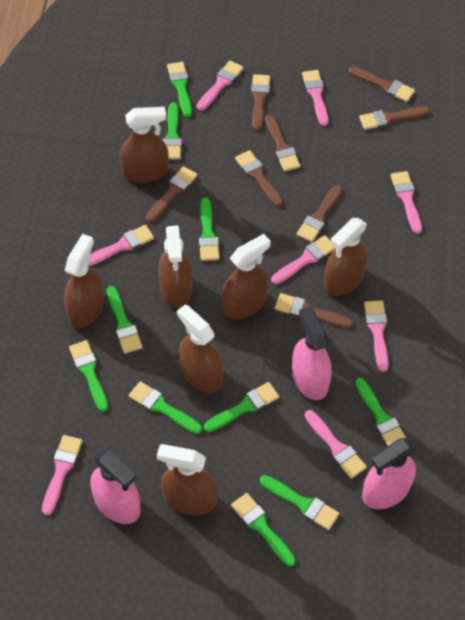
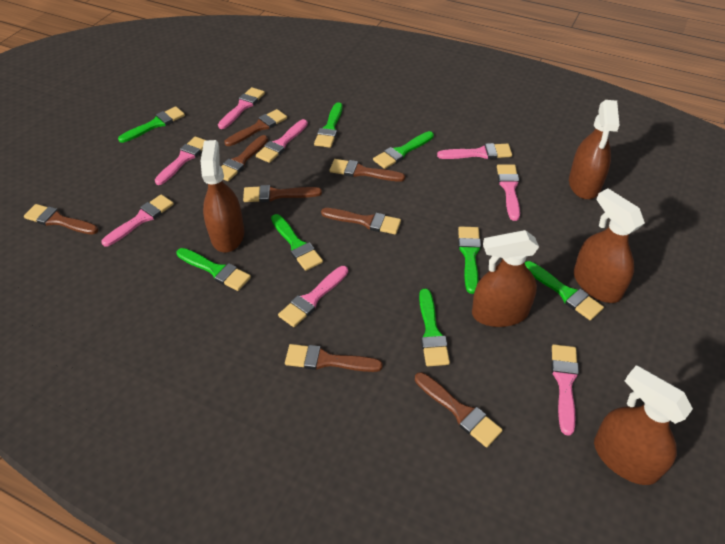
brown spray bottle: [64,234,104,328] [120,107,169,183] [157,444,218,515] [158,225,193,308] [177,304,223,393] [222,234,271,319] [324,218,368,296] = 7 -> [201,140,244,253] [472,230,539,327] [569,100,619,199] [574,188,645,303] [594,365,693,485] = 5
green brush: [69,340,108,412] [107,286,143,354] [129,381,202,434] [163,103,182,159] [167,62,192,117] [199,198,220,261] [204,382,280,432] [231,493,296,566] [260,475,339,530] [355,378,406,446] = 10 -> [118,107,185,143] [176,248,251,291] [271,214,323,271] [314,102,343,148] [373,131,434,169] [419,289,450,366] [458,226,481,294] [525,261,604,320] = 8
pink spray bottle: [91,448,140,524] [292,306,332,400] [362,438,416,509] = 3 -> none = 0

